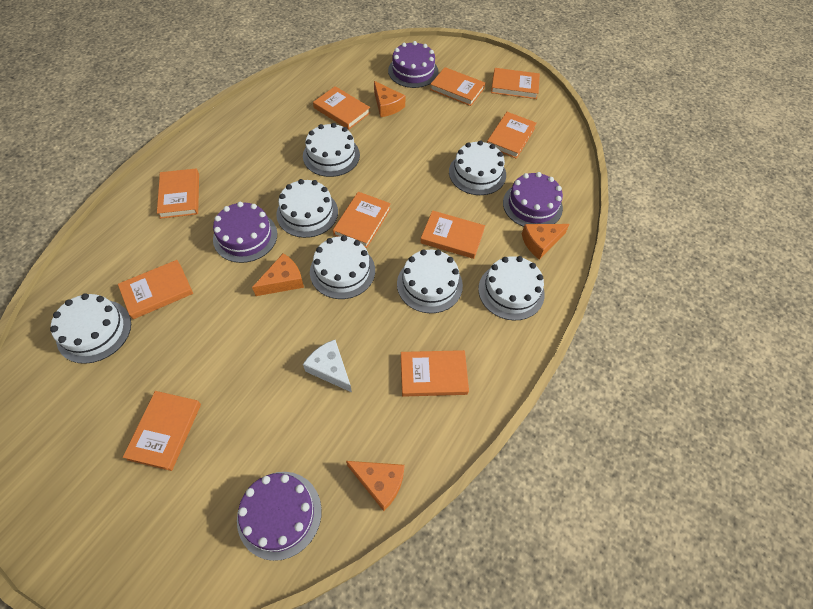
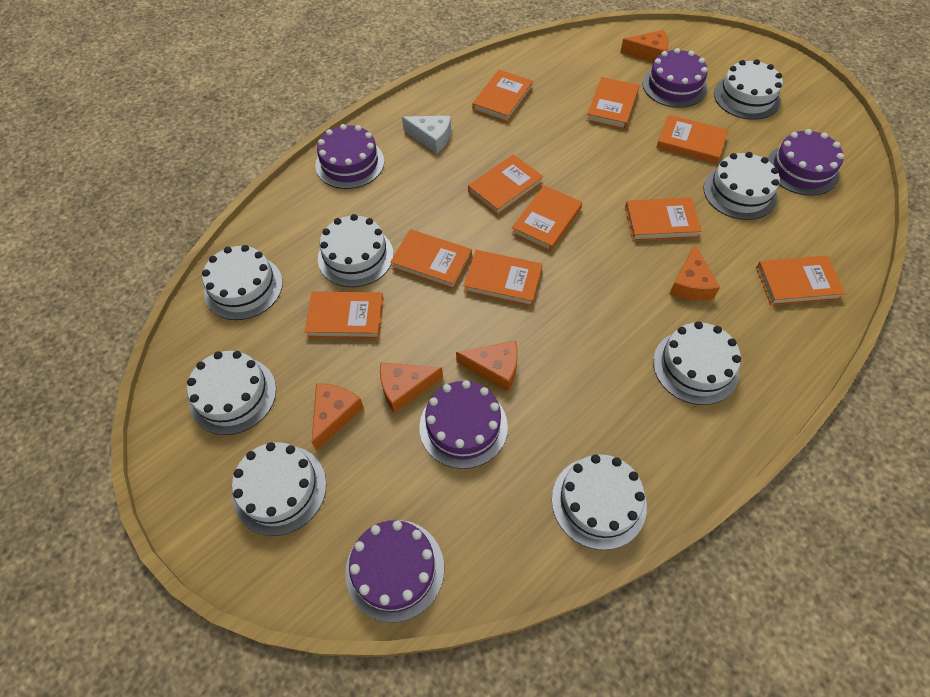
orange cheese: [252,253,304,296] [346,461,405,511] [374,81,406,117] [522,224,570,260] = 4 -> [312,384,364,451] [380,362,443,413] [456,341,518,392] [620,30,669,63] [669,244,720,301] = 5
purple cake: [213,202,277,263] [237,472,322,561] [388,41,438,88] [503,172,563,227] = 4 -> [315,124,384,189] [345,520,444,623] [419,380,508,469] [643,48,708,108] [768,129,844,196] = 5
white cake: [50,293,131,364] [276,179,338,238] [303,123,360,177] [310,235,375,299] [397,249,463,313] [449,140,506,195] [478,256,545,321] = 7 -> [187,351,276,435] [202,245,283,320] [232,442,326,536] [318,214,393,287] [552,454,647,550] [653,321,741,405] [703,152,780,220] [714,59,783,120] = 8

